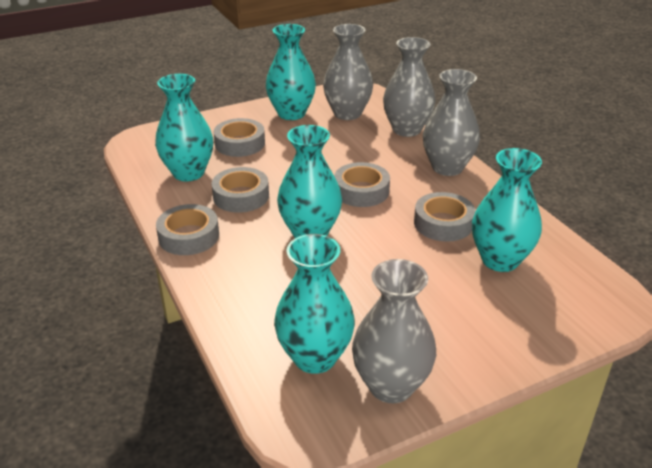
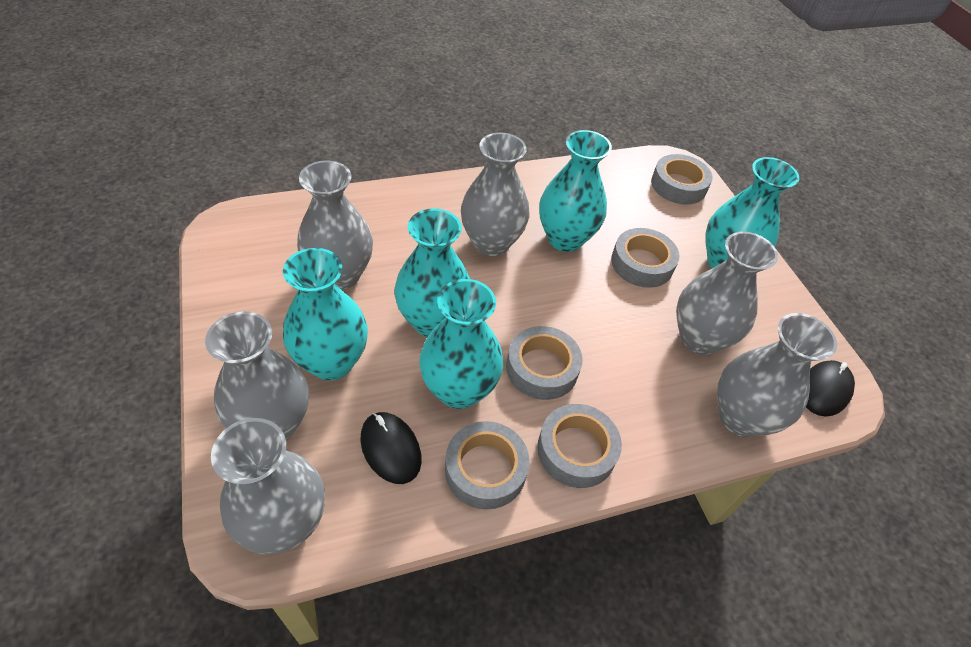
black mouse: none = 0 -> [360,412,422,484] [806,360,855,417] = 2
grey vase: [323,24,373,120] [352,259,436,403] [383,37,436,137] [423,69,480,176] = 4 -> [205,311,309,440] [211,418,325,555] [297,160,373,290] [461,133,529,256] [676,231,778,355] [717,313,837,437] = 6

